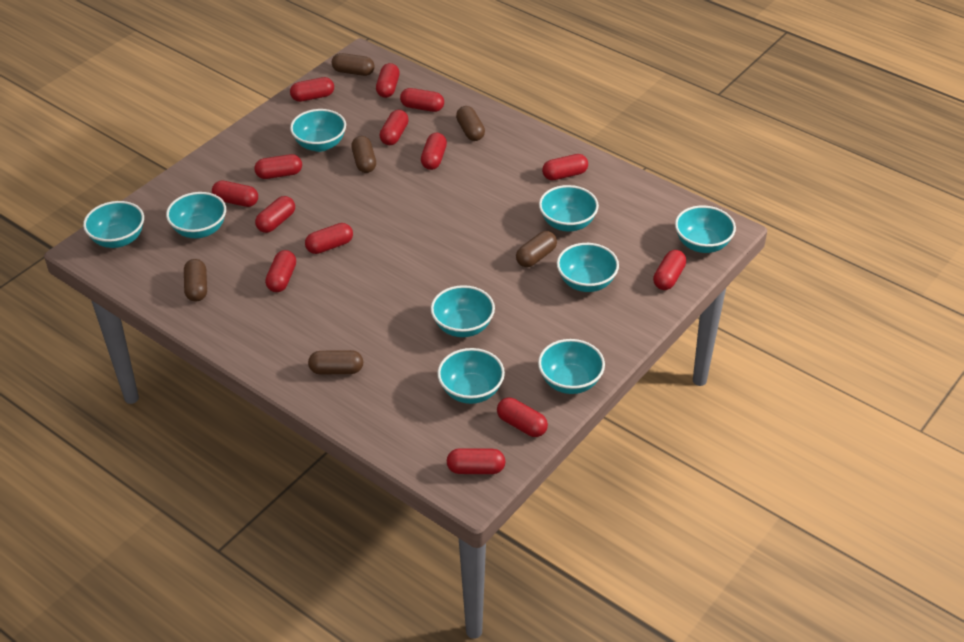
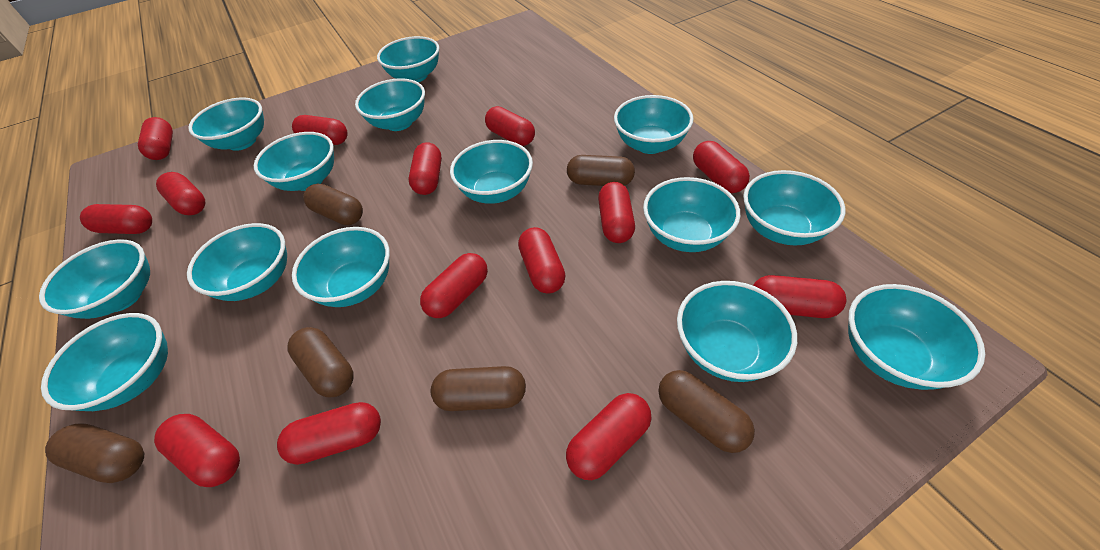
turquoise bowl: [83,201,144,248] [166,192,226,238] [290,109,346,152] [431,285,495,337] [437,348,505,404] [538,339,605,394] [539,185,599,232] [557,243,619,292] [675,205,736,253] = 9 -> [39,239,150,319] [41,313,168,411] [187,223,287,301] [188,98,264,151] [254,132,334,191] [292,227,390,307] [355,78,425,131] [377,36,439,82] [450,140,533,204] [614,95,694,154] [643,177,740,252] [677,281,797,382] [743,170,846,246] [848,284,985,390] = 14

